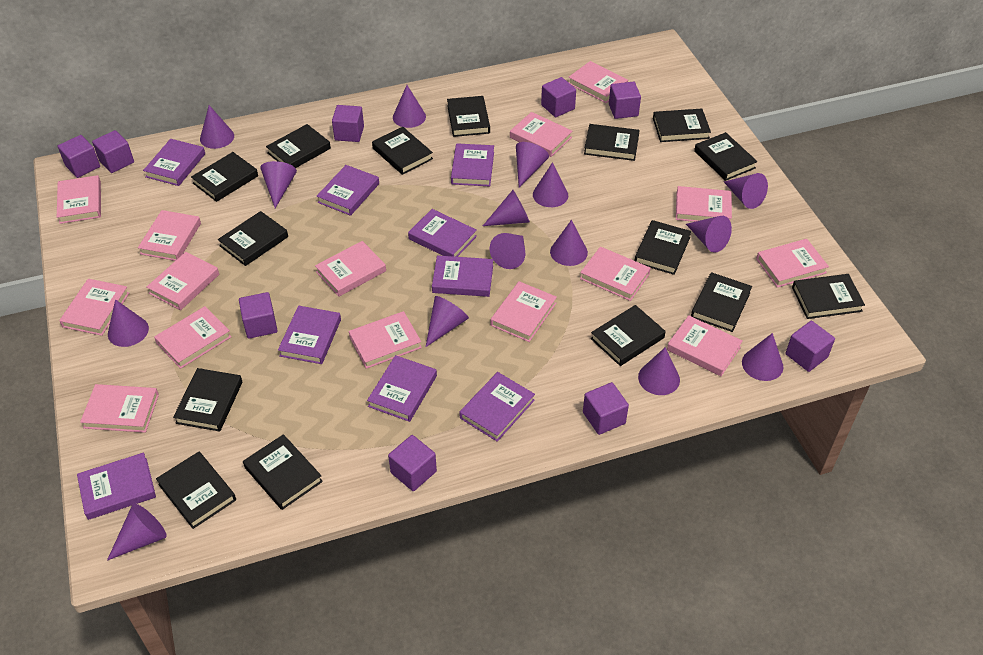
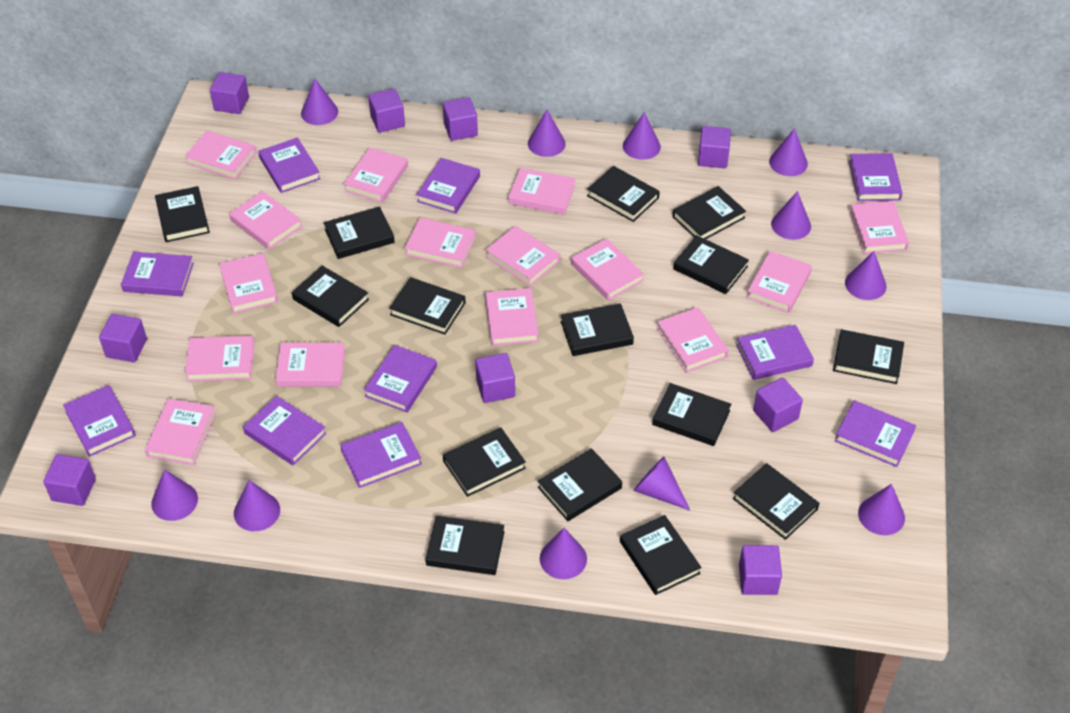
purple book: [77,452,156,520] [143,139,205,186] [278,306,341,364] [317,165,379,216] [367,355,437,422] [408,209,477,257] [432,255,493,297] [451,143,494,186] [459,372,535,442] = 9 -> [63,385,136,457] [121,252,194,296] [243,396,326,465] [258,137,321,193] [340,422,422,488] [364,345,437,413] [416,158,480,214] [736,325,814,380] [834,400,916,467] [849,153,903,201] = 10
purple cone: [107,504,167,561] [108,299,149,347] [200,105,234,149] [260,161,297,208] [393,85,426,128] [426,296,469,347] [483,190,530,226] [490,233,525,269] [516,142,549,188] [533,162,568,207] [550,220,588,266] [638,347,680,395] [686,216,732,253] [724,173,768,209] [742,333,783,381] = 15 -> [151,469,198,521] [234,480,280,531] [301,78,338,125] [528,110,566,157] [540,528,587,579] [623,112,661,160] [633,456,690,510] [769,128,808,176] [771,191,811,240] [845,251,887,300] [858,484,905,535] = 11

